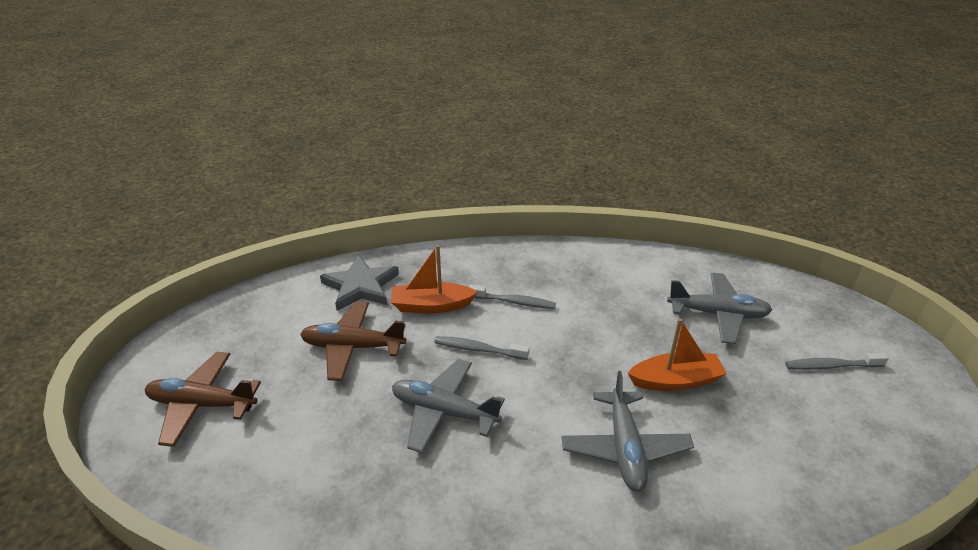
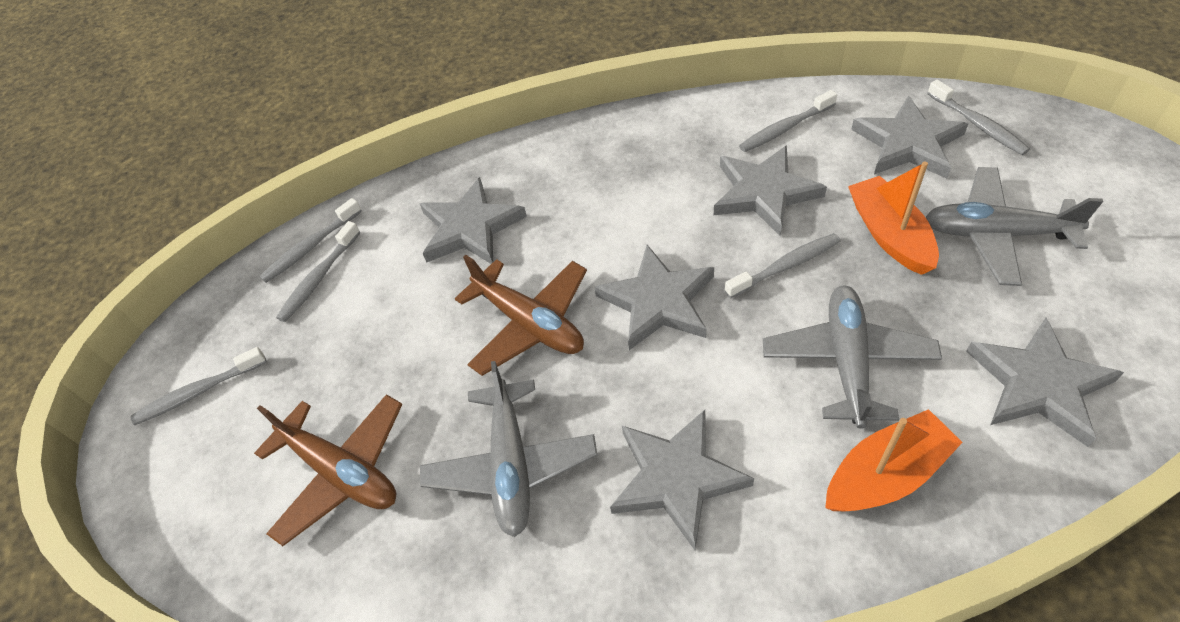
grey star: [320,255,399,311] = 1 -> [420,177,527,264] [594,245,714,350] [610,410,754,550] [714,145,827,236] [851,96,968,179] [966,318,1124,447] = 6
grey toothbrush: [434,336,529,360] [469,285,556,309] [785,353,889,370] = 3 -> [131,347,267,425] [259,198,362,283] [276,221,360,322] [725,233,841,298] [739,90,837,152] [927,80,1030,155] = 6

